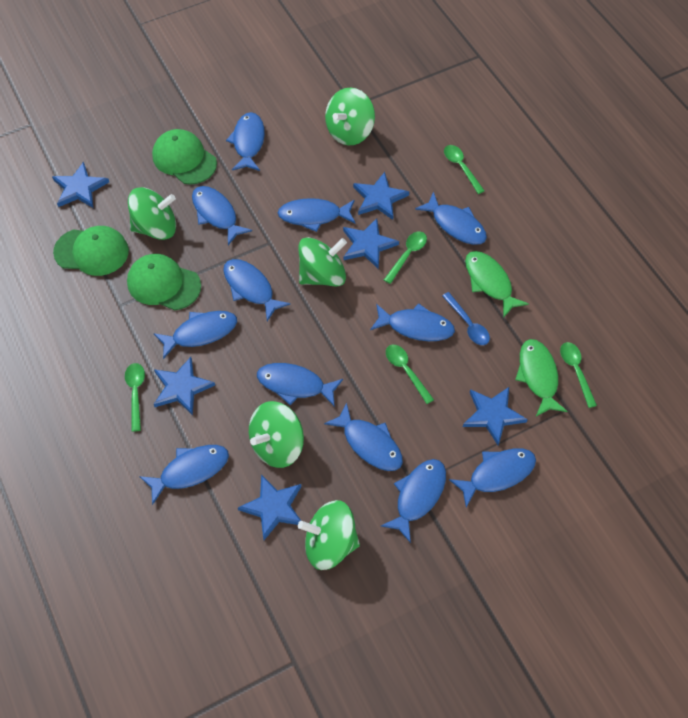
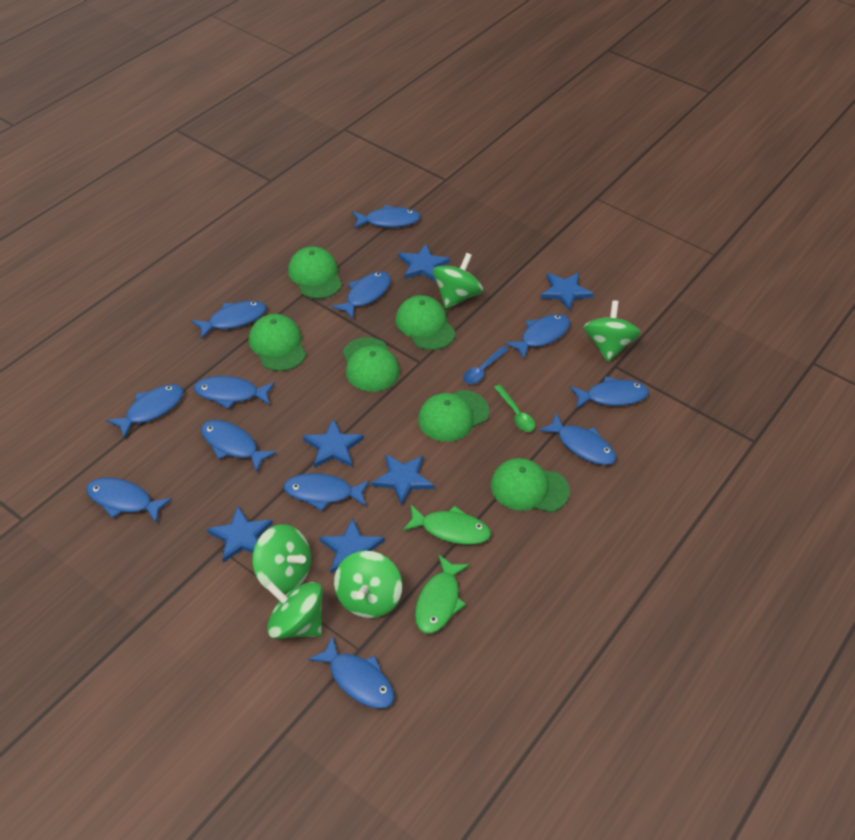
green cap: [53,226,129,276] [127,254,201,310] [152,129,217,185] = 3 -> [249,314,306,371] [288,246,342,299] [343,337,400,392] [395,295,455,350] [418,390,489,442] [491,458,570,512] = 6
green spoon: [125,363,145,432] [384,232,427,284] [386,345,434,404] [444,145,485,194] [560,342,597,408] = 5 -> [494,385,535,432] = 1

